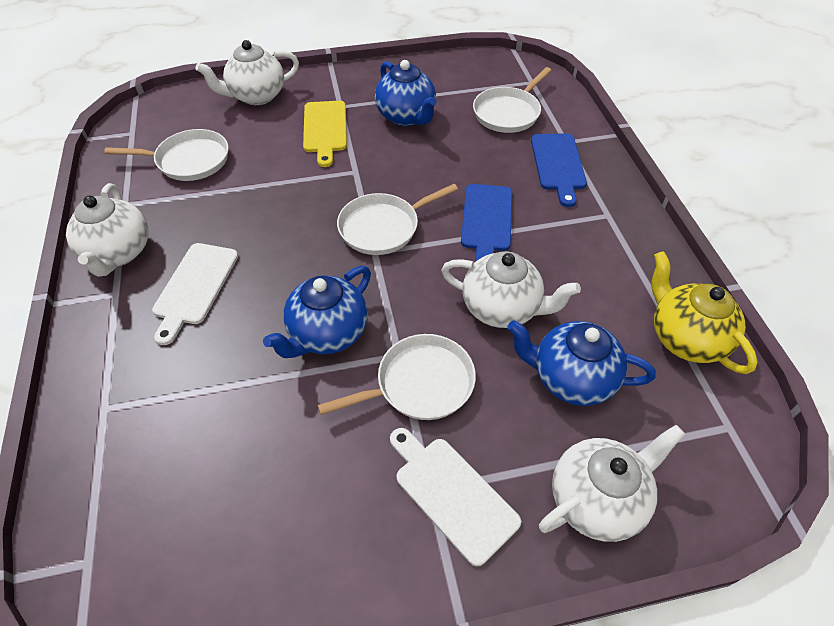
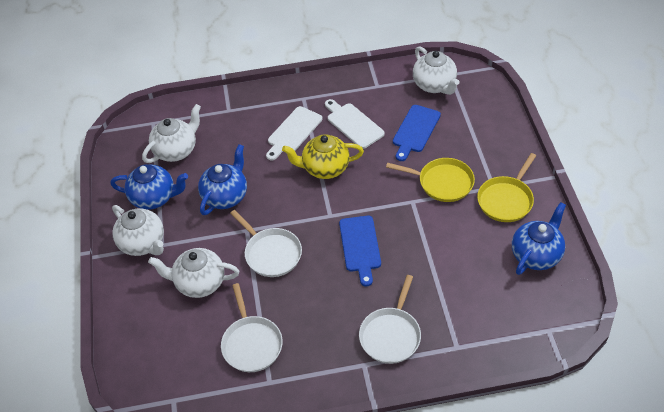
white pan: [104,129,229,181] [318,334,476,420] [337,184,458,255] [473,67,552,133] = 4 -> [221,283,283,372] [230,210,302,277] [359,275,421,364] = 3
yellow cutting board: [303,101,347,167] = 1 -> none = 0
yellow pan: none = 0 -> [386,158,475,202] [477,153,536,222] = 2

